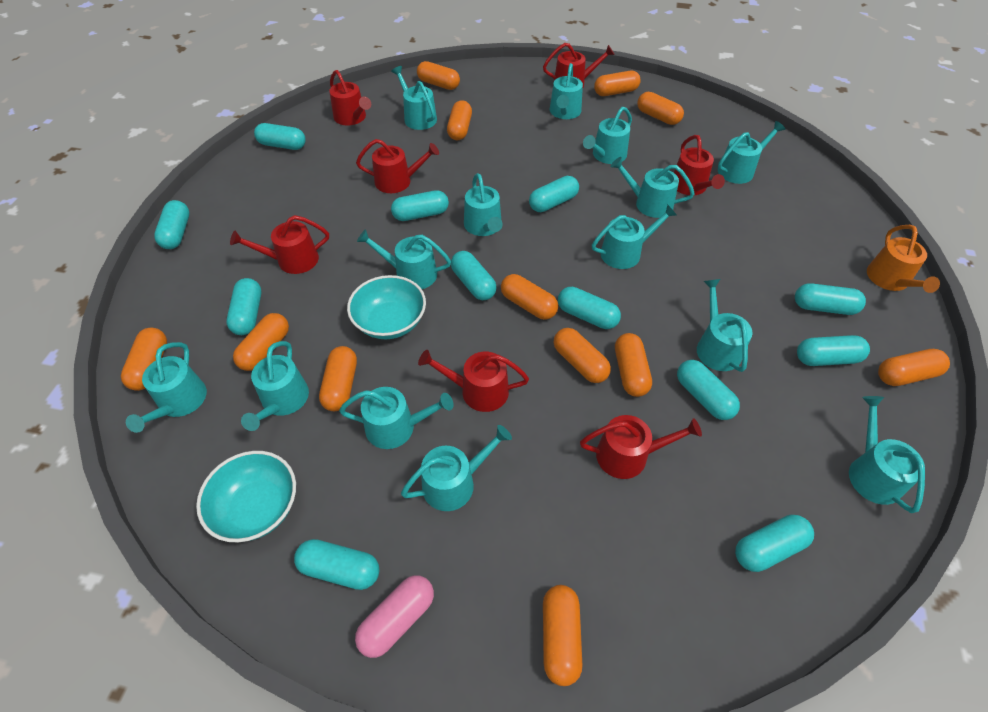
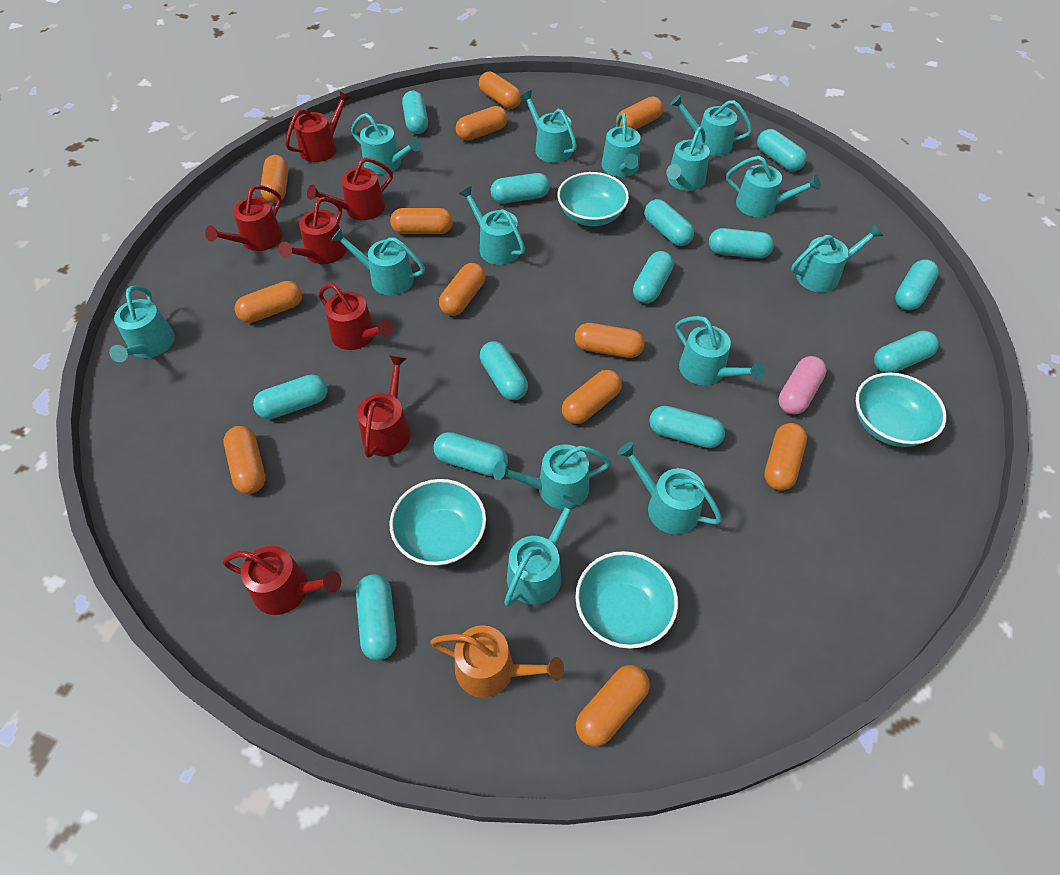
turquoise bowl: [196,451,296,542] [347,275,426,339] = 2 -> [389,479,486,566] [557,172,629,226] [575,551,678,649] [856,372,947,447] = 4
turquoise capsule: [154,200,189,249] [226,278,261,335] [254,123,305,150] [294,539,379,590] [391,190,449,221] [451,251,497,300] [529,176,579,212] [558,287,621,329] [677,360,740,420] [735,515,814,572] [795,283,866,315] [797,335,870,366] = 12 -> [253,374,328,419] [356,574,397,660] [402,91,428,134] [433,432,508,476] [480,341,528,400] [491,173,550,204] [633,251,674,304] [645,199,694,246] [649,406,725,448] [709,228,774,259] [757,129,807,171] [874,331,939,373] [895,259,939,310] = 13

